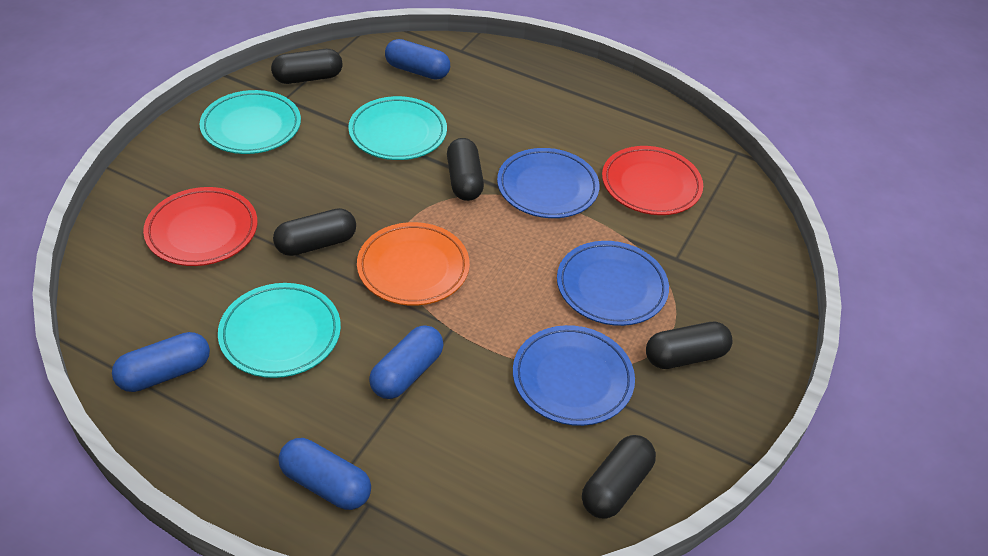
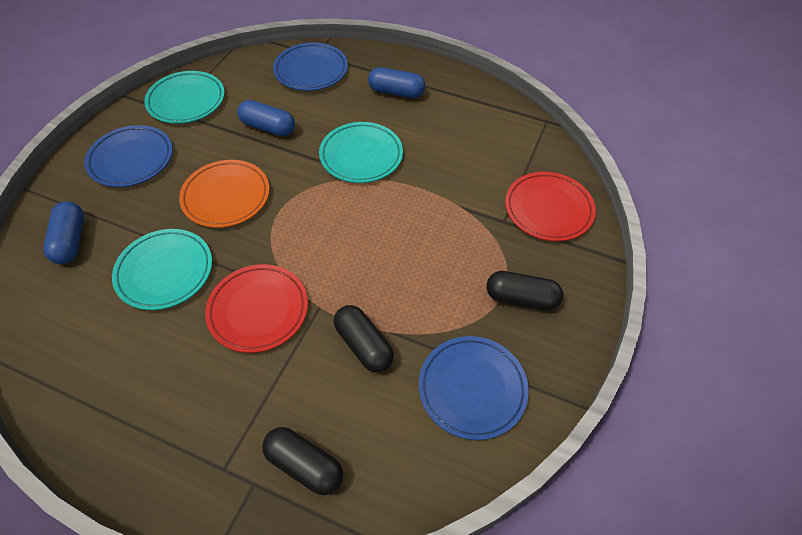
black capsule: [271,49,343,84] [273,208,356,256] [447,138,484,201] [582,435,656,519] [646,322,732,369] = 5 -> [262,427,343,495] [334,305,394,372] [486,271,563,310] = 3
blue capsule: [112,332,210,392] [278,438,371,510] [369,325,443,399] [385,39,450,80] = 4 -> [44,201,84,264] [237,100,295,136] [368,67,425,98] = 3

